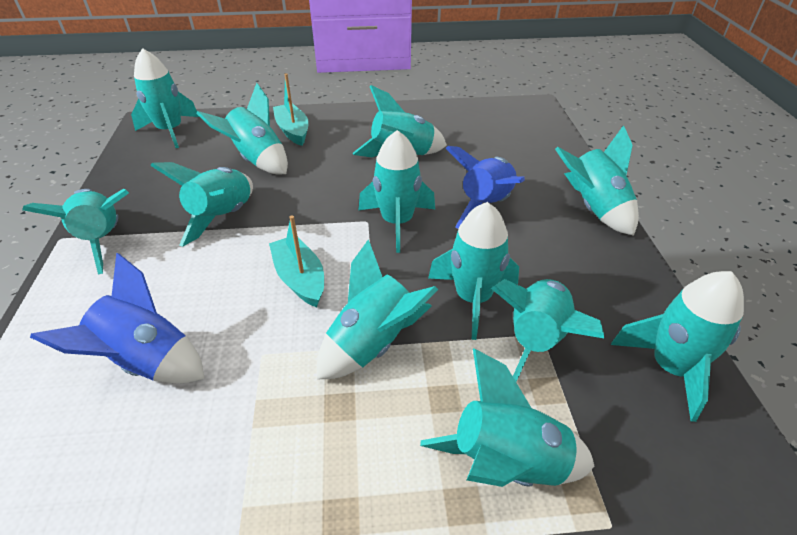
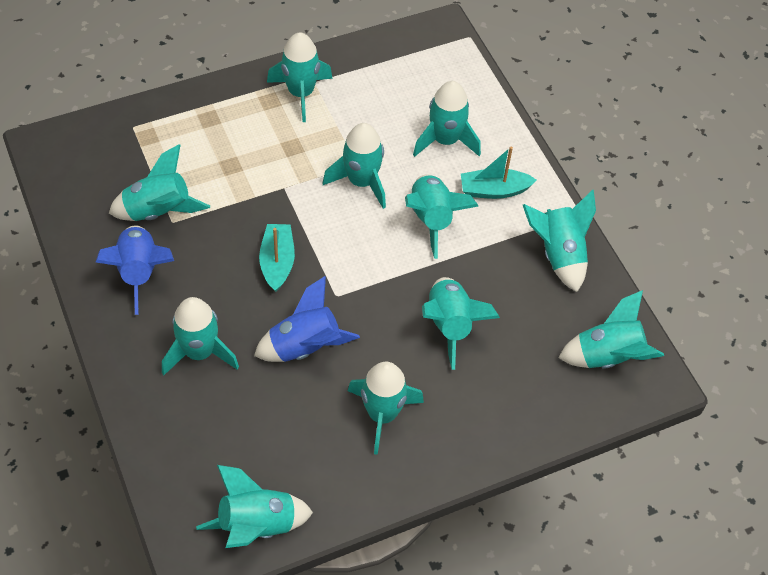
turquoise rocket: [22,189,129,274] [131,48,199,148] [150,162,253,247] [196,83,288,174] [317,239,438,380] [353,85,447,157] [359,130,435,253] [420,349,594,487] [428,202,519,340] [491,279,604,382] [555,125,639,236] [611,271,744,422] = 12 -> [109,144,210,221] [162,297,239,375] [196,465,313,548] [267,32,333,122] [323,123,386,209] [348,362,424,455] [405,174,479,259] [413,81,481,157] [422,277,500,370] [523,190,596,292] [558,290,664,369] = 11

